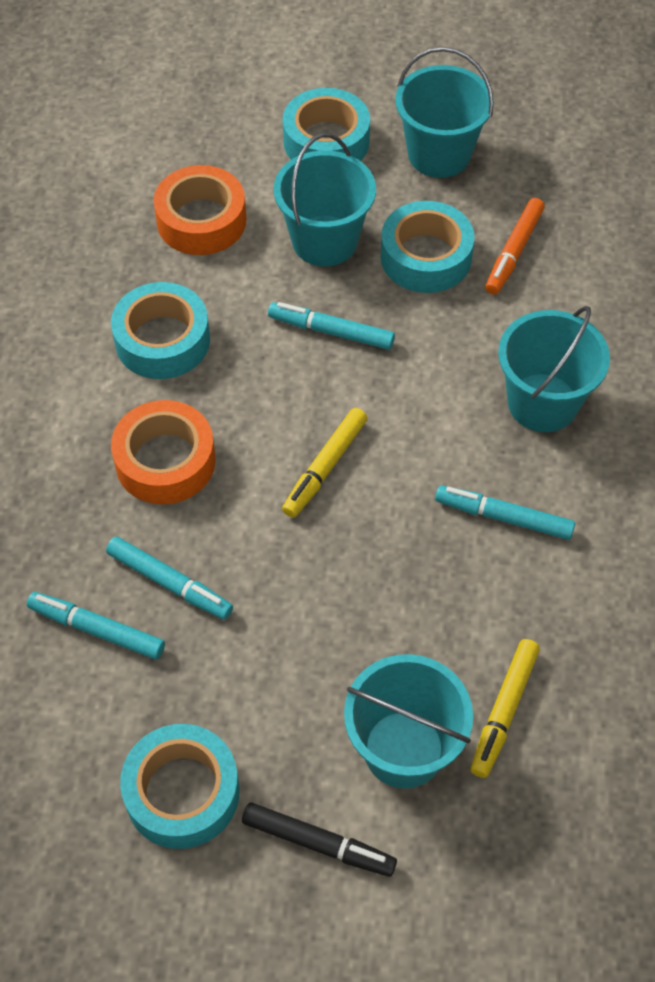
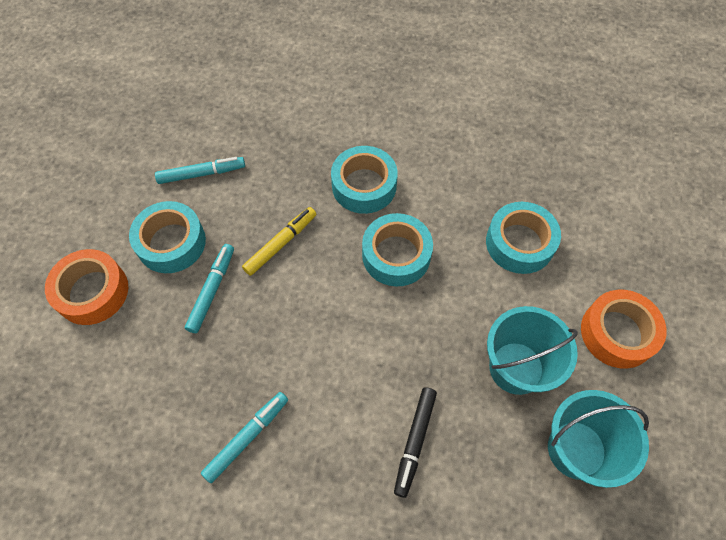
orange marker: [485,198,545,295] = 1 -> none = 0
turquoise bucket: [274,133,376,266] [344,654,473,789] [395,47,494,178] [498,306,610,432] = 4 -> [487,306,578,395] [548,390,649,488] = 2
turquoise marker: [27,592,165,660] [106,537,233,620] [268,302,395,350] [435,486,575,540] = 4 -> [155,157,245,184] [185,244,234,333] [201,392,288,483] = 3
yellow marker: [282,408,367,518] [471,639,540,778] = 2 -> [242,207,316,276] = 1

